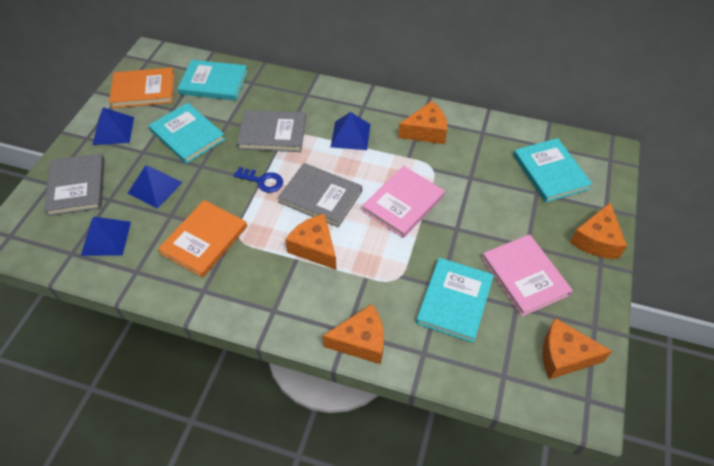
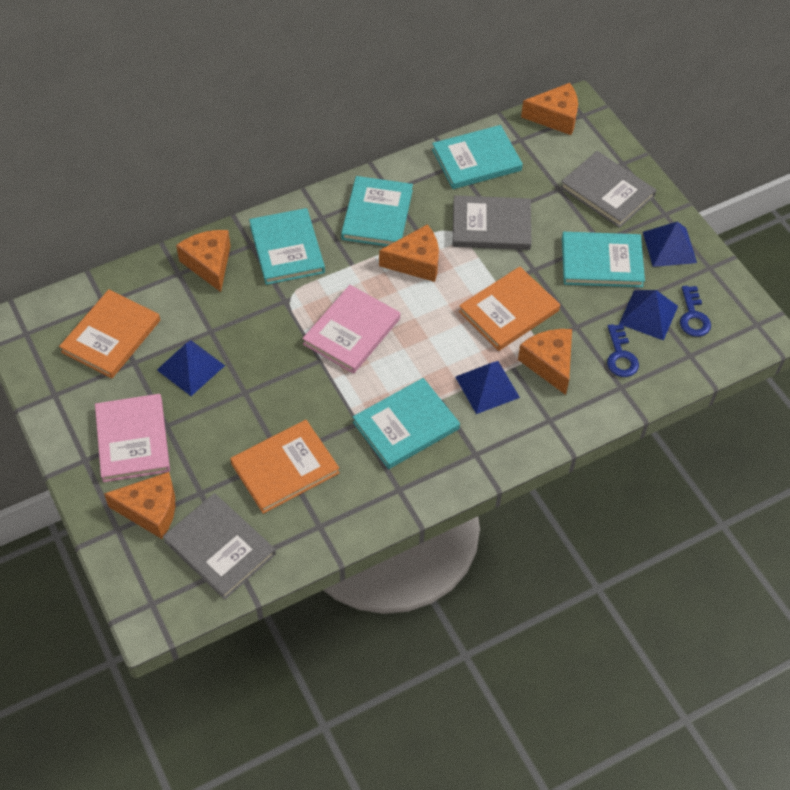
blue key: [234,167,283,193] = 1 -> [607,324,639,377] [680,286,711,337] = 2
orange book: [109,67,174,108] [158,200,247,278] = 2 -> [59,289,160,378] [230,420,340,514] [459,266,560,351] = 3
turquoise book: [149,103,226,164] [177,60,248,101] [416,258,494,343] [513,138,592,203] = 4 -> [249,208,325,285] [341,176,413,246] [353,378,460,469] [432,125,523,189] [562,232,645,287] = 5

